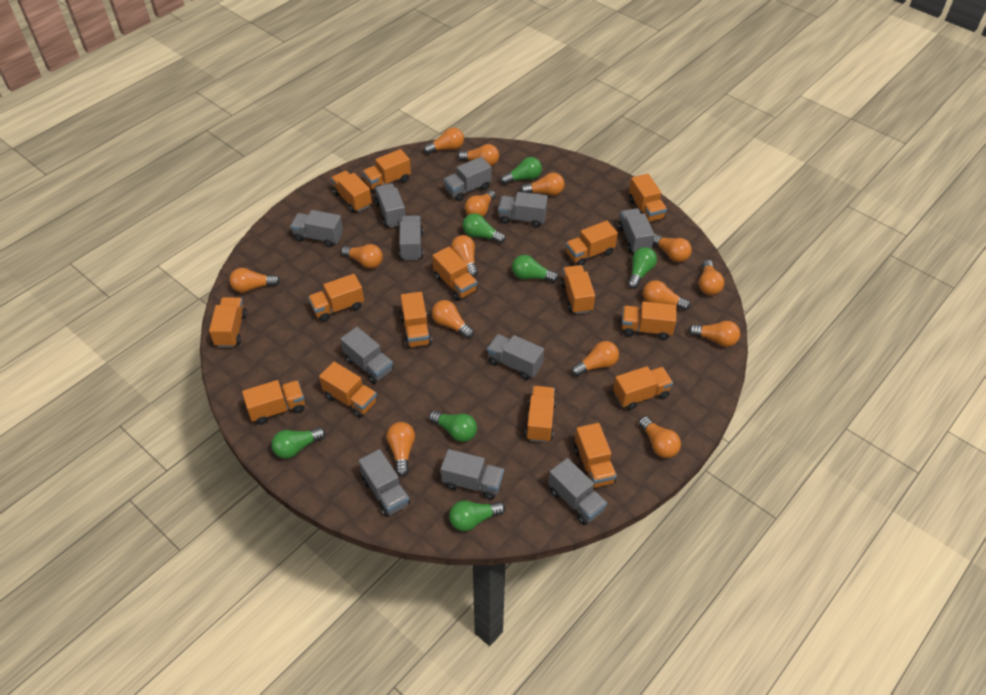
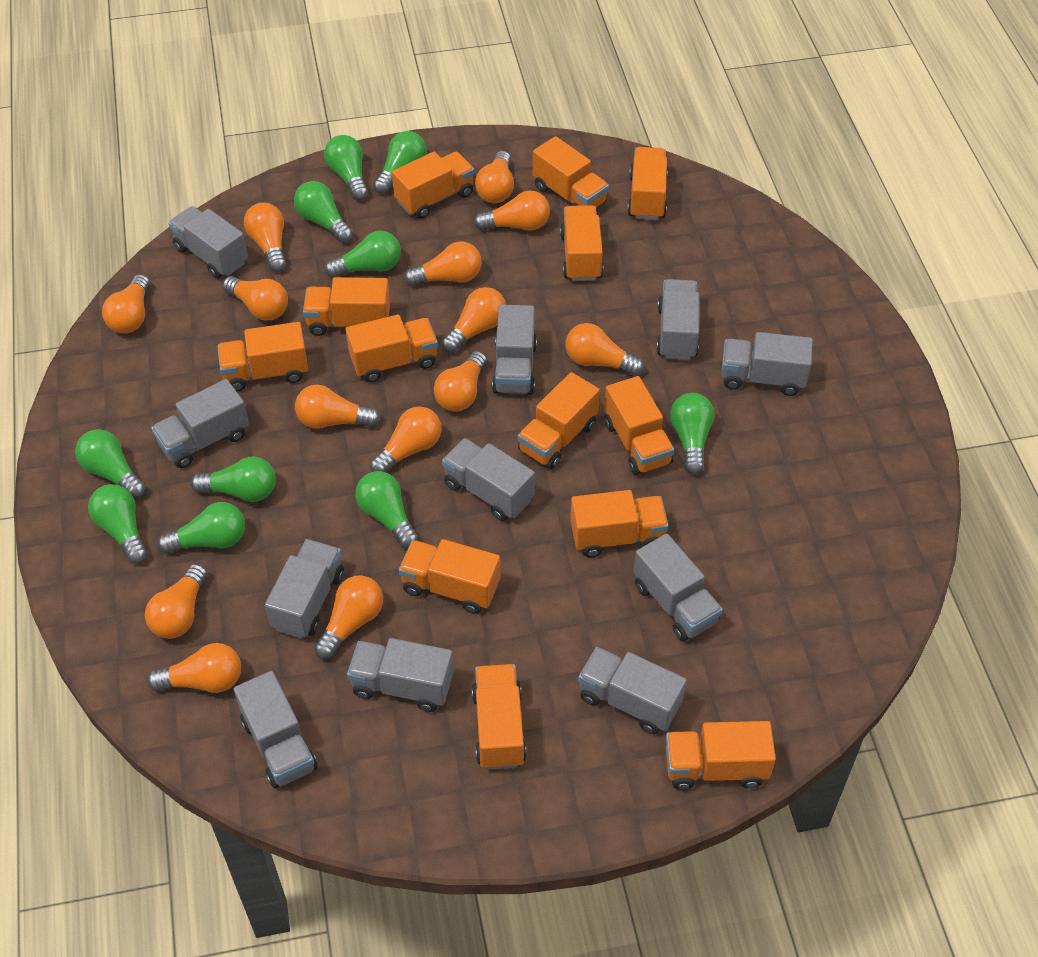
green light bulb: [271,427,326,459] [429,410,477,442] [449,501,505,531] [463,213,506,244] [501,157,542,185] [512,255,559,282] [628,247,657,289] = 7 -> [75,429,146,499] [88,484,148,564] [157,502,245,554] [191,457,276,502] [294,181,353,243] [324,135,368,200] [325,231,401,278] [355,471,419,549] [373,131,427,194] [670,393,714,474] = 10
orange light bulb: [229,268,280,293] [341,244,383,269] [386,422,415,477] [424,128,464,154] [432,300,474,339] [451,235,478,277] [458,144,499,166] [465,190,496,217] [520,173,565,196] [571,341,619,376] [639,416,681,458] [643,280,690,310] [653,234,692,262] [688,321,740,347] [699,260,724,295] = 15 -> [102,274,150,333] [145,564,207,639] [147,643,241,693] [222,276,288,321] [244,203,286,272] [295,385,381,429] [314,575,383,659] [370,406,442,472] [404,242,482,286] [434,351,487,411] [442,287,506,353] [474,190,550,231] [475,151,514,203] [566,323,644,376] = 14
orange truck: [209,297,247,347] [242,380,305,425] [308,274,364,322] [319,362,377,418] [331,171,372,213] [362,149,411,193] [401,292,432,348] [432,247,477,301] [525,386,556,443] [561,265,595,314] [566,221,618,266] [574,423,617,488] [613,366,673,410] [622,301,677,340] [629,174,667,222] = 15 -> [217,322,308,391] [303,277,390,336] [346,315,438,382] [392,152,474,219] [399,539,500,614] [472,664,527,770] [518,372,600,469] [533,136,609,207] [560,205,603,281] [570,490,669,557] [604,376,674,475] [627,147,668,220] [666,721,776,790] = 13

